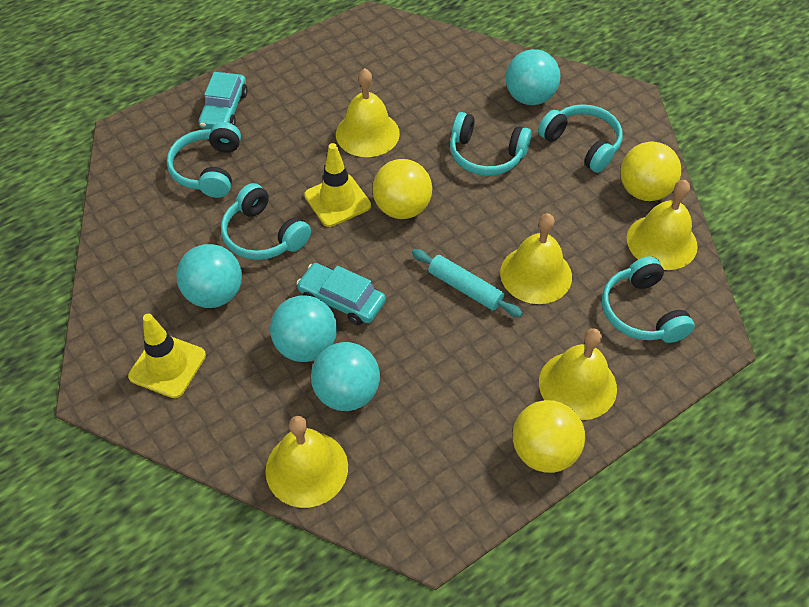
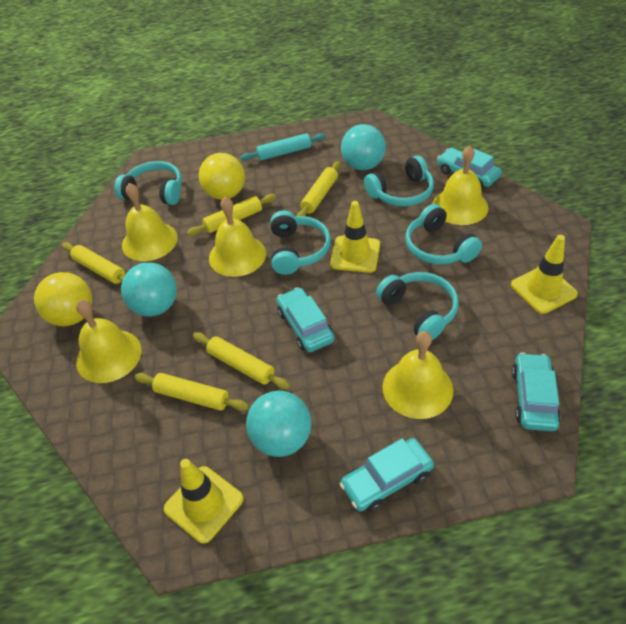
turquoise ball: [176,244,242,308] [270,295,337,362] [311,342,380,411] [506,49,561,105] = 4 -> [121,263,177,316] [246,391,312,457] [341,124,386,170] = 3
turquoise car: [199,72,248,129] [297,263,386,325] = 2 -> [276,287,334,352] [340,438,434,512] [437,148,502,188] [512,352,561,431] = 4
yellow ball: [373,159,432,219] [513,400,585,473] [620,142,681,201] = 3 -> [34,272,92,326] [199,153,245,200] = 2
yellow rolling pin: none = 0 -> [62,242,125,284] [134,373,249,411] [187,194,276,236] [193,332,290,390] [297,161,341,216] = 5
yellow traffic cone: [128,314,206,398] [304,143,371,227] = 2 -> [164,459,244,544] [330,201,380,273] [511,235,578,314] = 3

